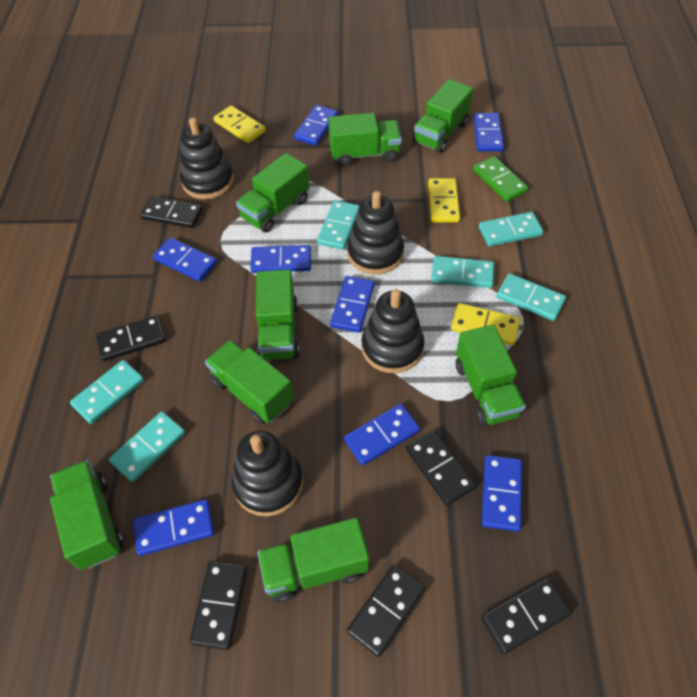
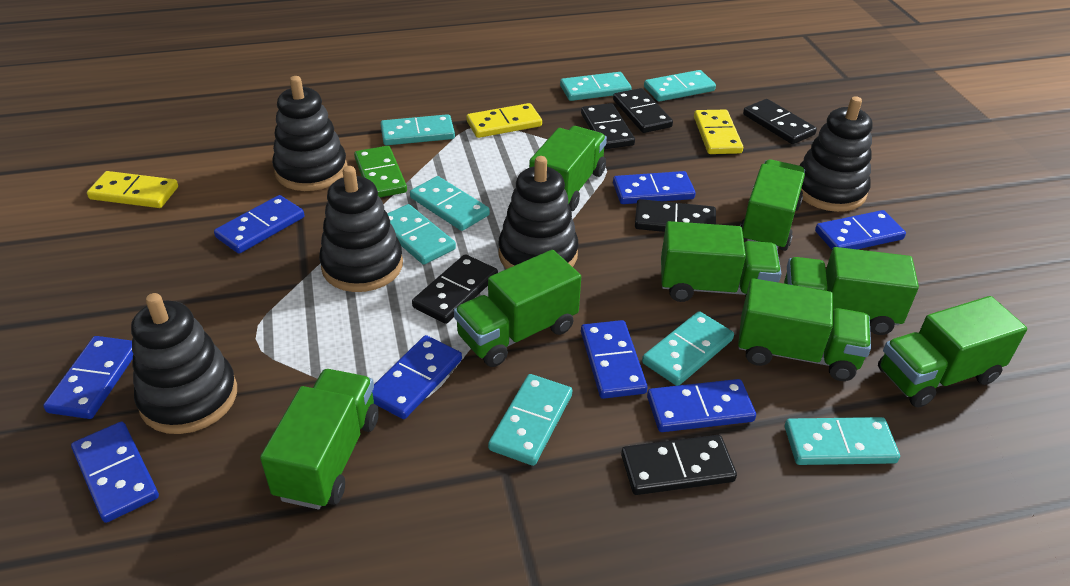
black stacking toy: [180,117,234,199] [231,430,303,517] [347,191,404,274] [362,289,424,373] = 4 -> [131,293,237,434] [272,76,347,191] [319,166,403,292] [498,156,579,269] [799,96,872,212] = 5
turquoise domino: [70,360,144,424] [109,411,185,482] [317,200,360,250] [431,256,494,288] [479,212,543,247] [496,273,566,321] = 6 -> [380,114,455,145] [387,204,456,265] [410,176,490,231] [488,374,572,466] [560,72,632,101] [642,311,734,386] [644,70,716,102] [785,417,900,465] = 8

